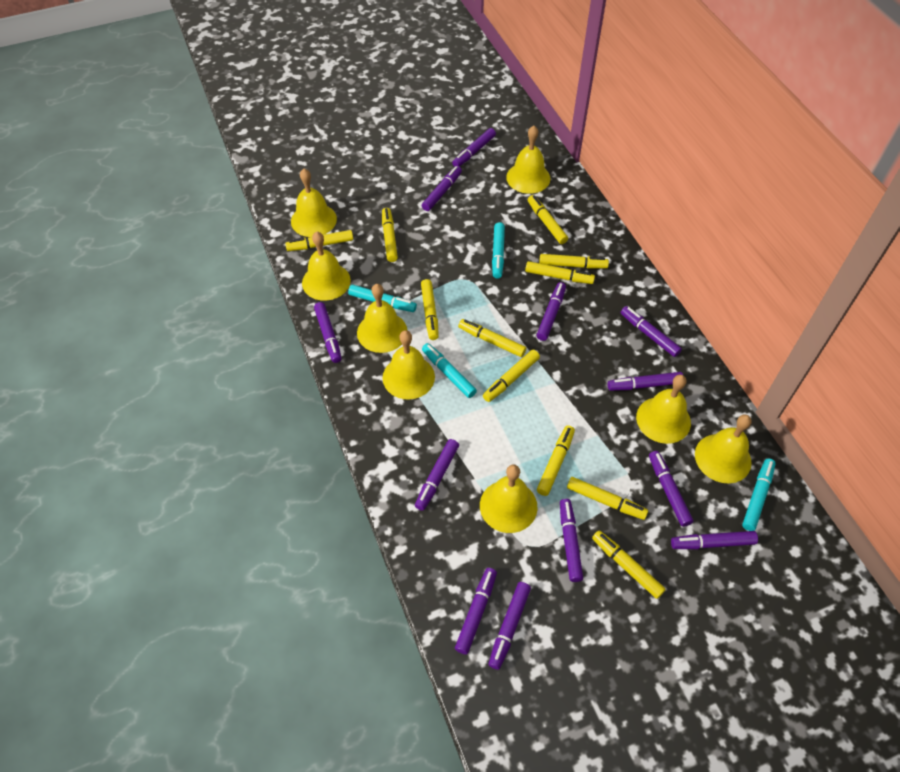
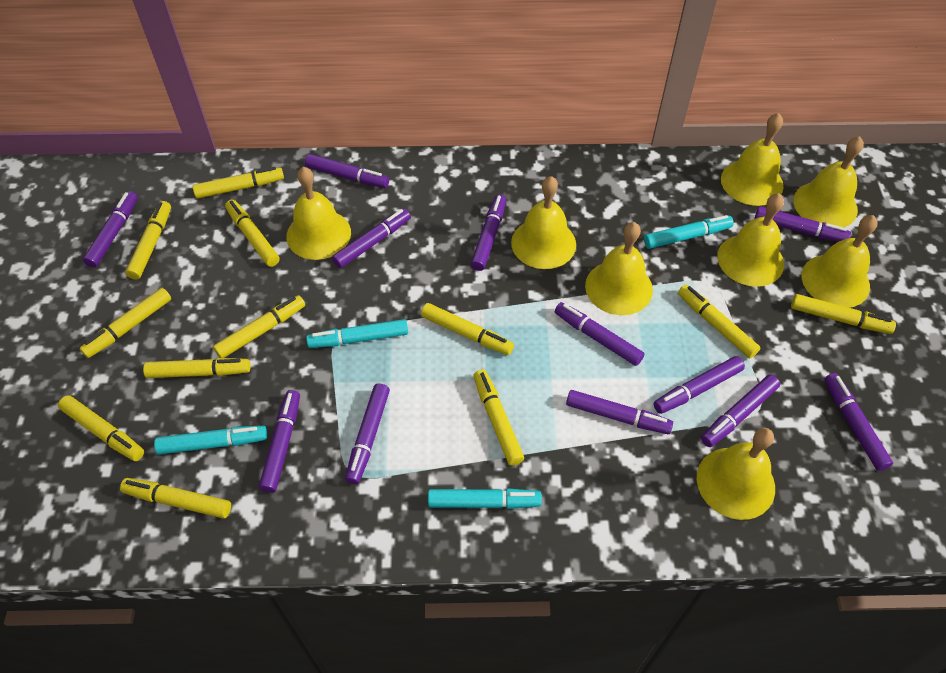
yellow marker: [285,230,353,251] [382,208,398,262] [421,279,439,340] [458,319,526,357] [483,350,540,402] [525,261,595,284] [528,195,568,244] [537,425,575,496] [539,254,609,269] [567,477,648,520] [592,530,666,599] = 11 -> [58,395,144,461] [80,288,171,358] [120,478,231,519] [125,201,171,279] [143,358,250,378] [193,167,284,199] [213,295,305,358] [225,200,280,267] [421,303,514,355] [473,369,524,466] [678,284,761,358] [791,294,896,334] = 12

